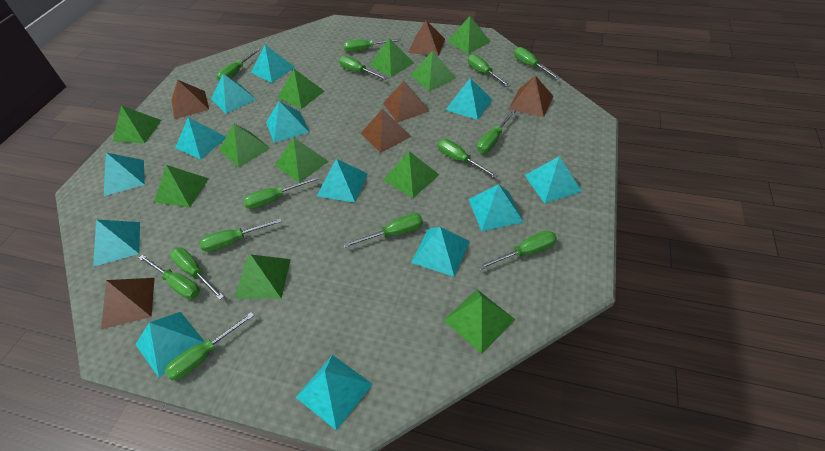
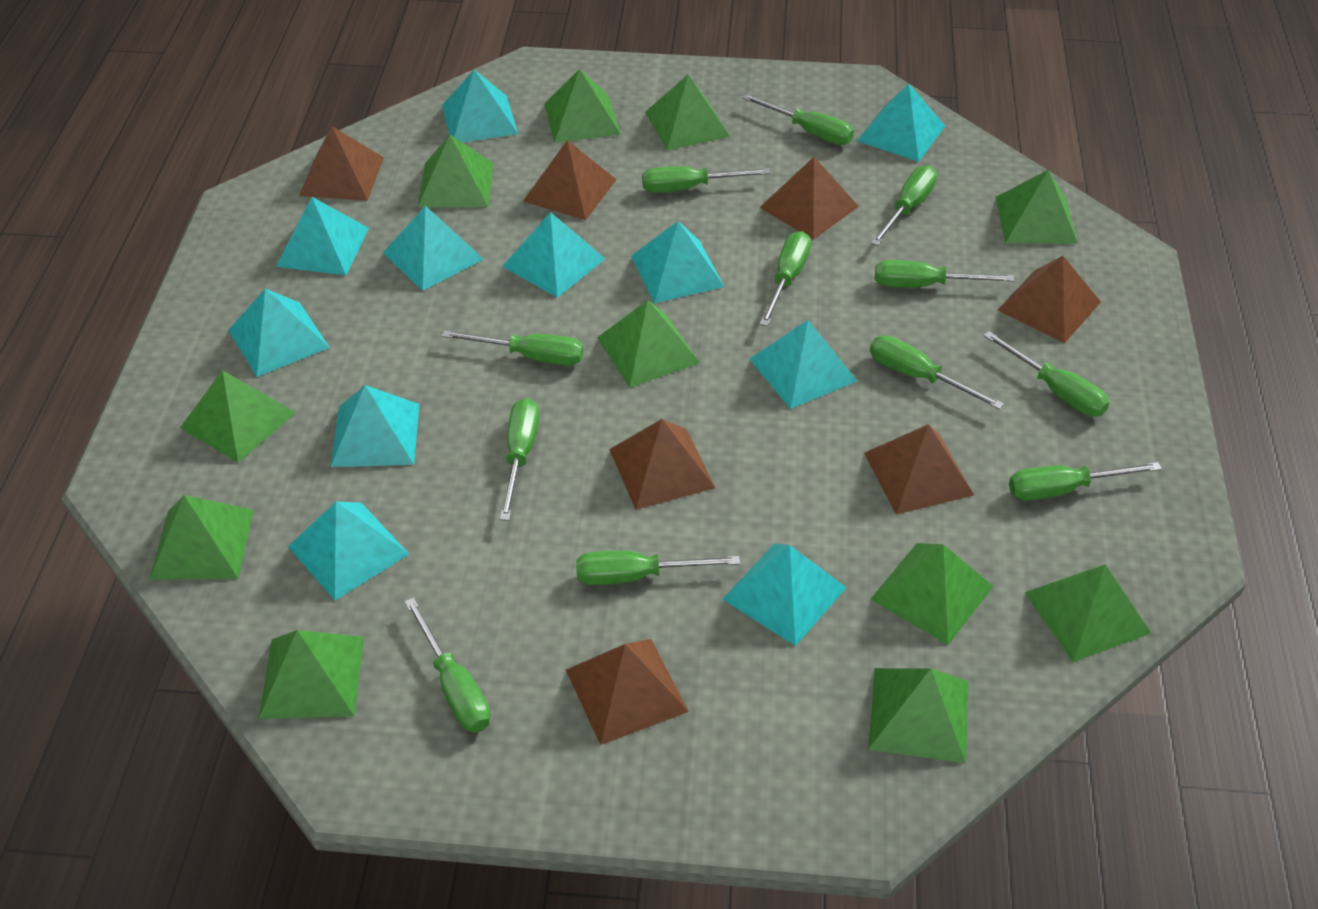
brown pyramid: [101,278,155,329] [172,80,209,119] [361,109,411,153] [383,81,429,122] [408,20,445,56] [509,75,553,117] = 6 -> [299,126,384,201] [523,140,617,220] [566,639,689,745] [609,419,715,510] [759,157,859,240] [864,424,974,514] [998,256,1101,343] = 7
green screwdriver: [139,255,200,299] [165,312,254,380] [170,247,224,300] [199,218,282,252] [217,49,260,81] [243,176,318,209] [339,56,387,80] [344,39,401,52] [344,213,423,248] [438,139,498,178] [468,54,511,87] [477,110,516,153] [478,231,557,270] [514,47,559,79] = 14 -> [404,597,491,732] [442,330,584,366] [500,398,539,521] [576,551,740,585] [642,166,770,193] [742,94,854,145] [760,231,811,326] [870,336,1004,410] [871,165,937,246] [875,260,1014,287] [983,331,1110,417] [1009,462,1162,501] = 12
turquoise pyramid: [93,220,140,267] [104,153,145,196] [135,312,205,378] [175,117,226,160] [211,74,256,114] [251,45,295,83] [266,101,309,143] [296,355,372,431] [317,159,368,203] [411,227,470,277] [446,78,493,120] [468,184,524,231] [525,156,582,204] = 13 -> [228,289,330,377] [276,197,369,276] [288,502,409,600] [331,385,420,467] [382,205,484,291] [442,70,518,143] [502,212,605,298] [631,221,725,303] [722,544,847,646] [749,320,857,409] [857,84,945,162] = 11

